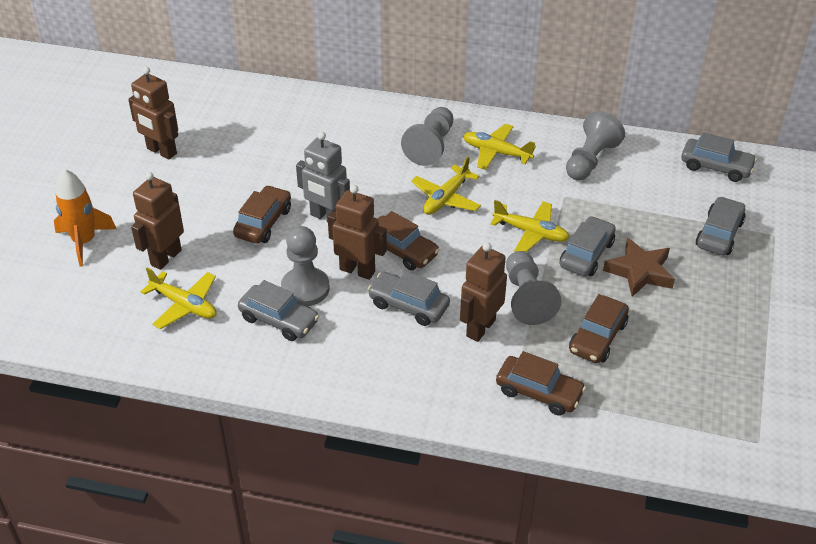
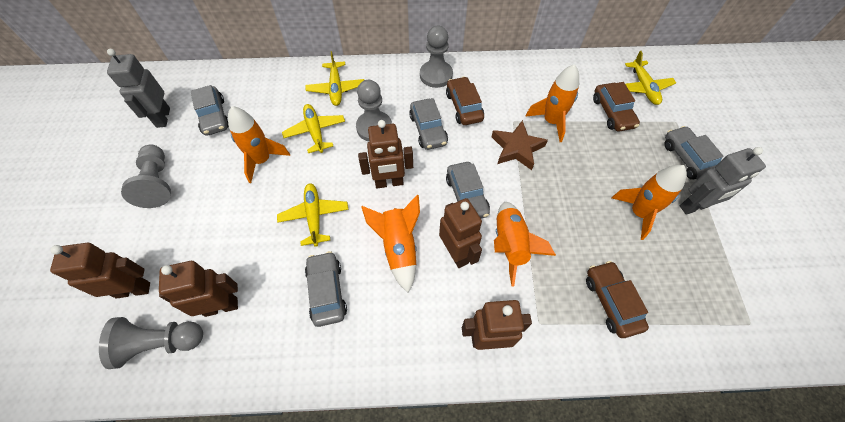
brown car: [233,185,291,244] [378,211,440,270] [496,351,586,416] [569,294,629,363] = 4 -> [446,76,484,125] [586,261,649,338] [593,82,640,131] = 3
brown robot: [128,67,178,159] [131,172,184,270] [328,185,387,280] [460,242,507,342] = 4 -> [50,243,150,298] [159,261,238,317] [358,120,413,188] [439,198,482,268] [462,300,532,350] = 5
grey robot: [296,132,350,222] = 1 -> [107,49,170,128] [680,147,766,215] = 2
orange rocket: [54,169,116,266] = 1 -> [228,106,290,183] [361,195,420,293] [494,202,556,287] [525,64,579,142] [612,165,687,240] = 5

